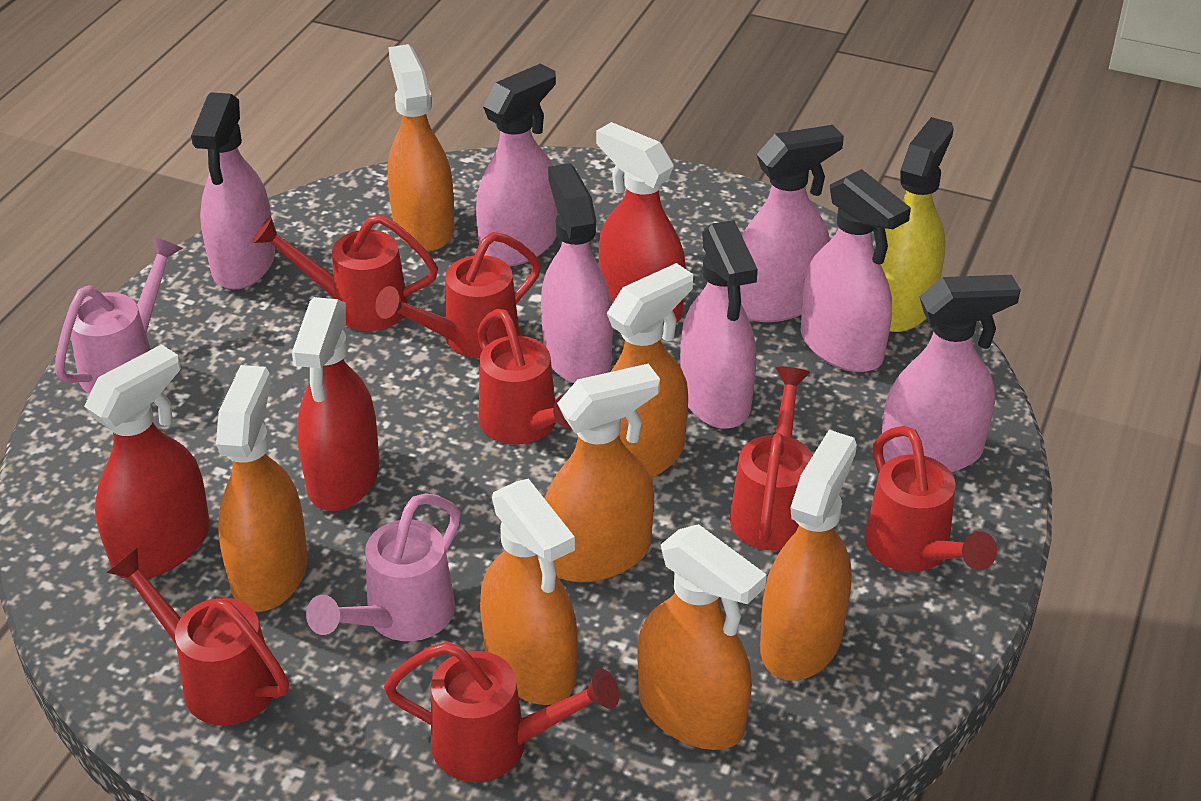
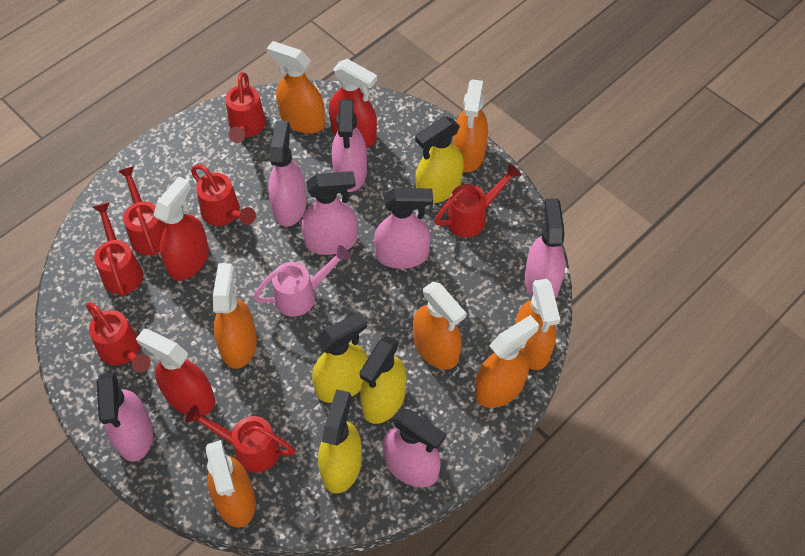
pink watering can: [55,236,183,394] [306,493,461,641] = 2 -> [253,245,351,317] = 1
yellow spray bottle: [881,117,954,332] = 1 -> [312,312,368,403] [318,389,362,494] [359,336,407,424] [415,117,464,204] = 4

